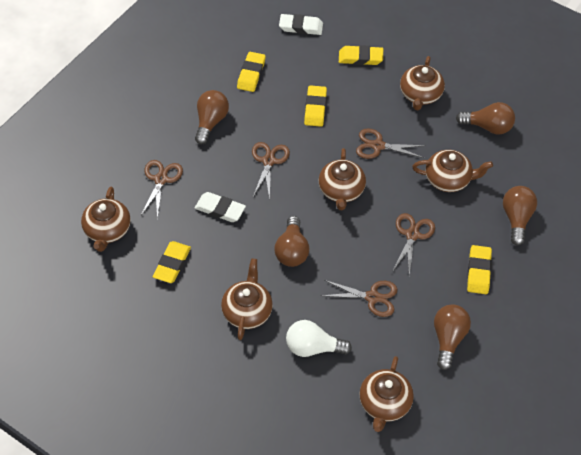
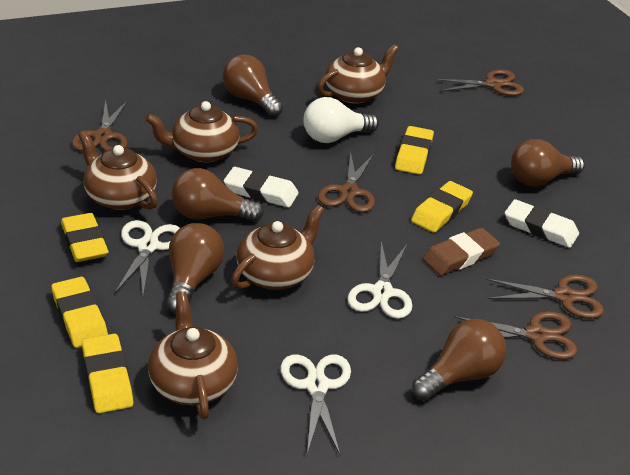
brown eraser: none = 0 -> [423,228,500,276] = 1
brown teapot: [81,187,131,252] [221,258,273,340] [319,148,366,210] [359,356,414,432] [400,56,445,110] [412,150,493,192] = 6 -> [78,131,158,210] [145,101,258,162] [148,291,238,420] [231,205,324,290] [318,44,399,104] = 5
white scissors: none = 0 -> [115,220,180,296] [280,354,351,455] [347,241,412,319] = 3

